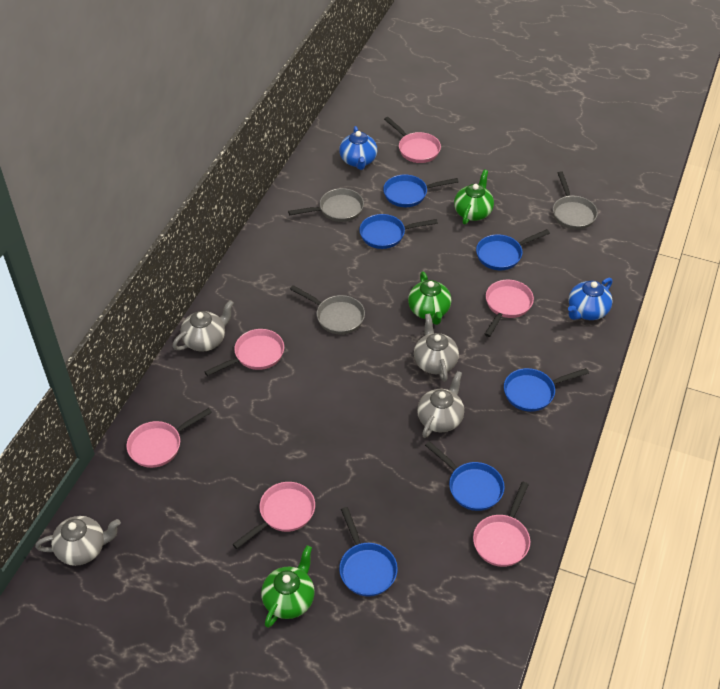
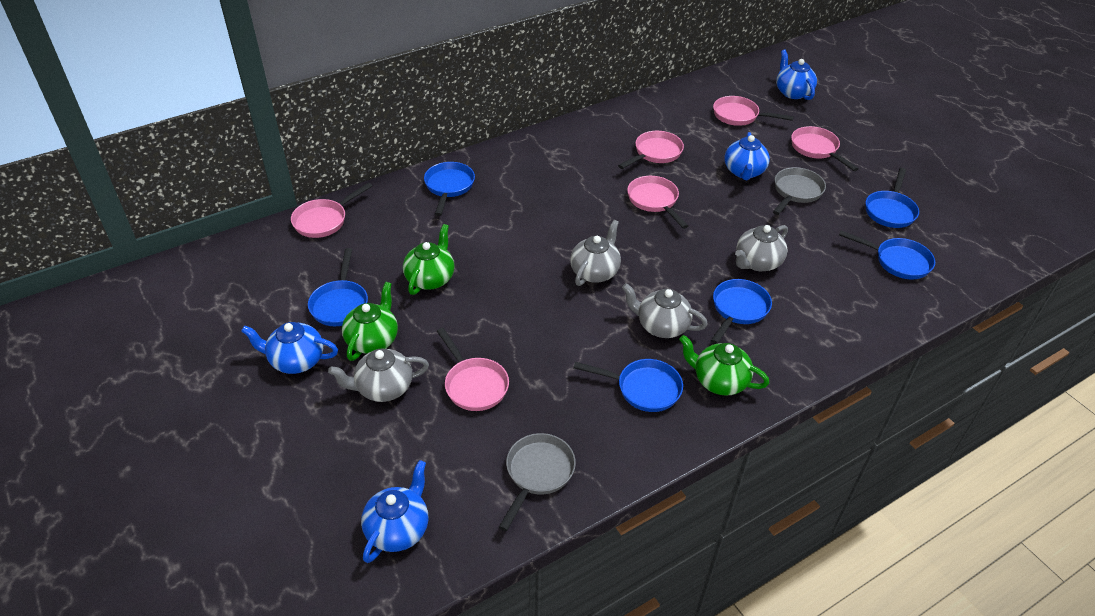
blue teapot: [339,126,377,170] [568,278,613,320] = 2 -> [241,322,338,374] [361,460,428,563] [724,132,770,180] [776,50,817,100] = 4
grey pan: [288,188,364,222] [290,285,365,334] [553,171,598,230] = 3 -> [499,433,576,531] [773,167,826,215] = 2

